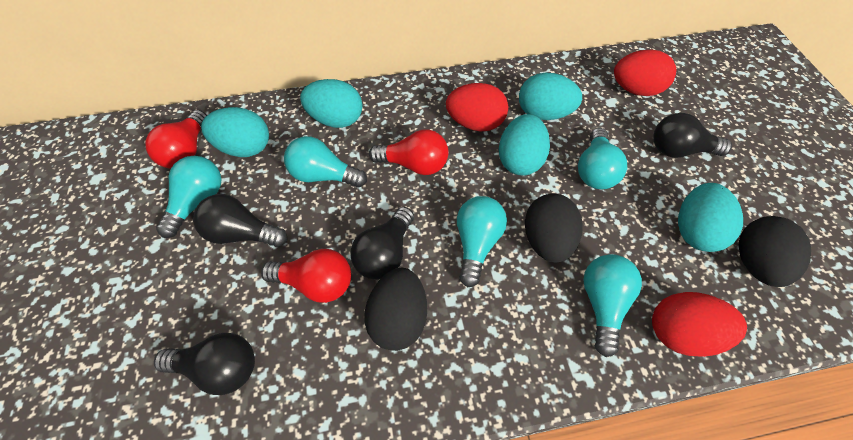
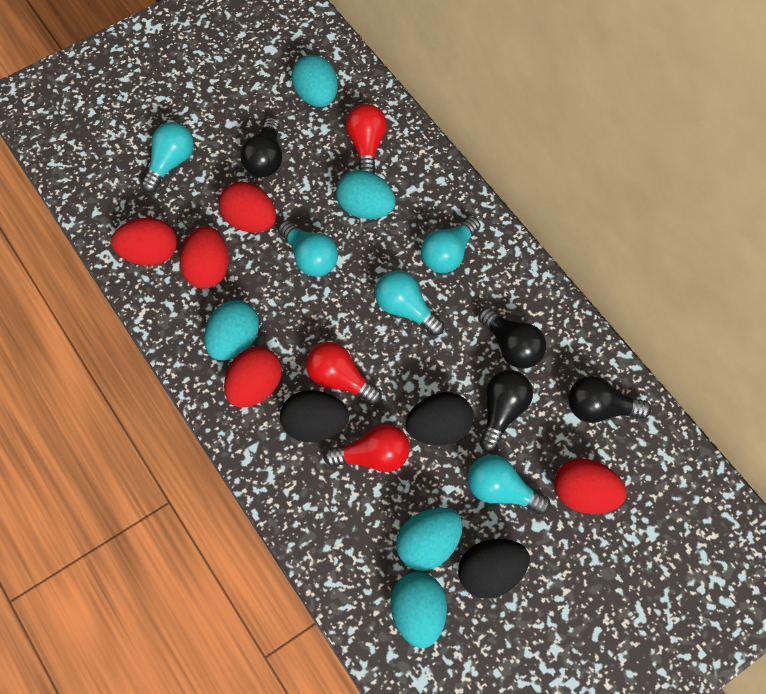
red egg: [446,83,508,131] [614,49,676,96] [652,292,747,357] = 3 -> [111,218,177,266] [180,226,229,289] [219,182,276,233] [224,347,282,408] [554,459,626,514] = 5

